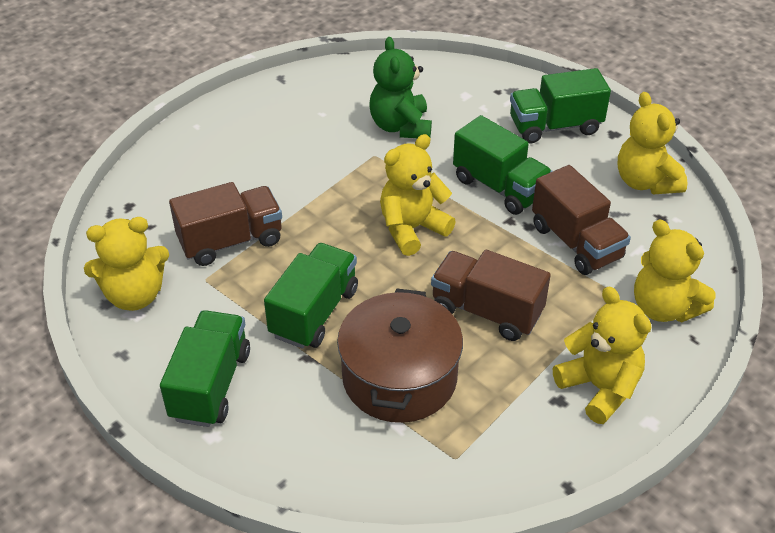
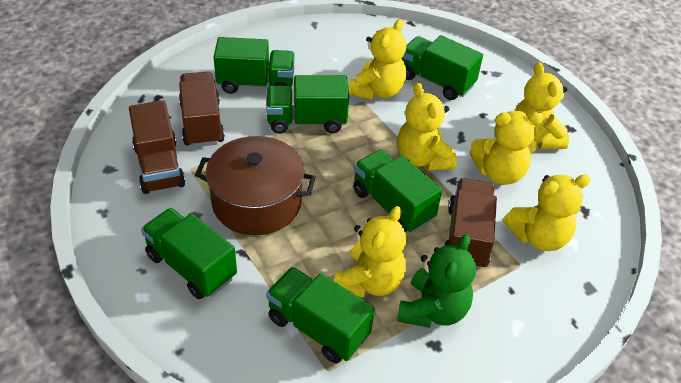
green truck: [160,310,250,427] [264,243,358,349] [453,115,553,215] [510,68,611,143] = 4 -> [141,208,237,299] [214,37,295,94] [266,75,349,134] [266,267,375,364] [353,149,442,233] [402,35,483,100] = 6
yellow teddy bear: [84,217,169,311] [380,134,456,256] [553,287,651,424] [618,92,688,194] [634,220,716,322] = 5 -> [334,206,406,298] [349,19,406,100] [397,83,457,171] [469,111,543,185] [503,174,591,251] [514,62,569,149] = 6

